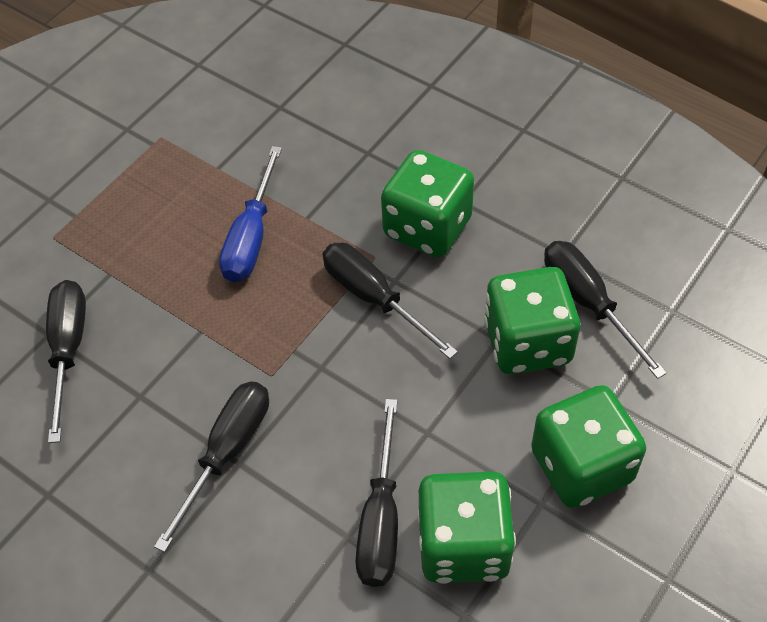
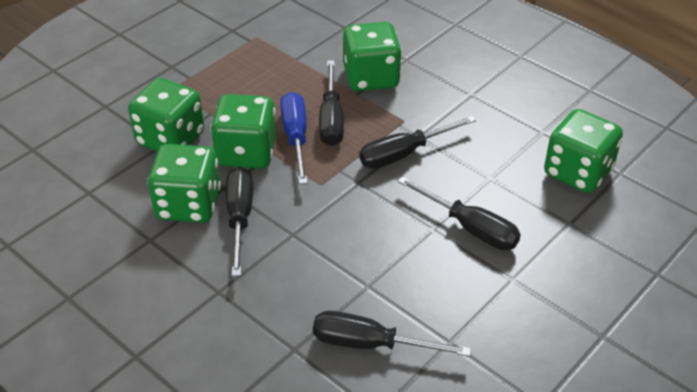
green dice: [381,150,474,258] [417,472,516,584] [484,267,580,374] [531,385,646,508] = 4 -> [128,78,204,152] [147,144,221,223] [210,94,276,168] [343,22,402,91] [544,109,623,193] = 5

